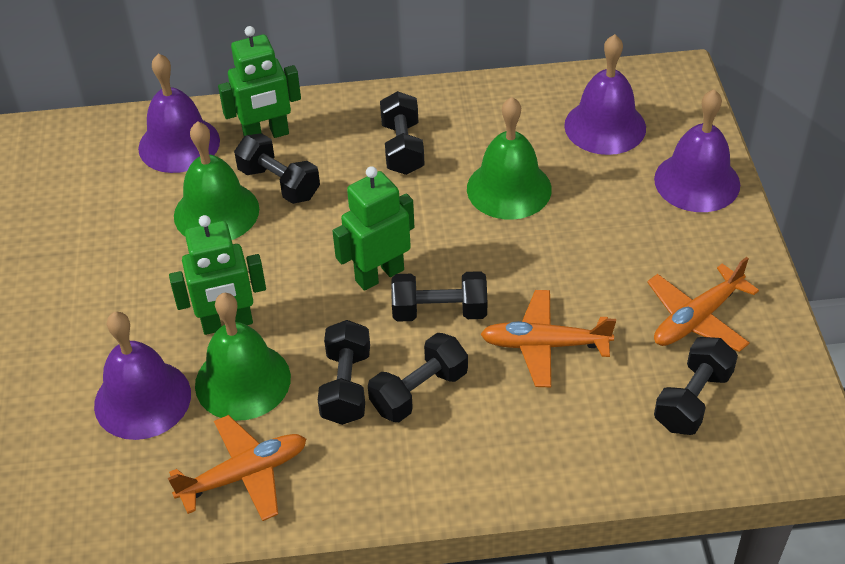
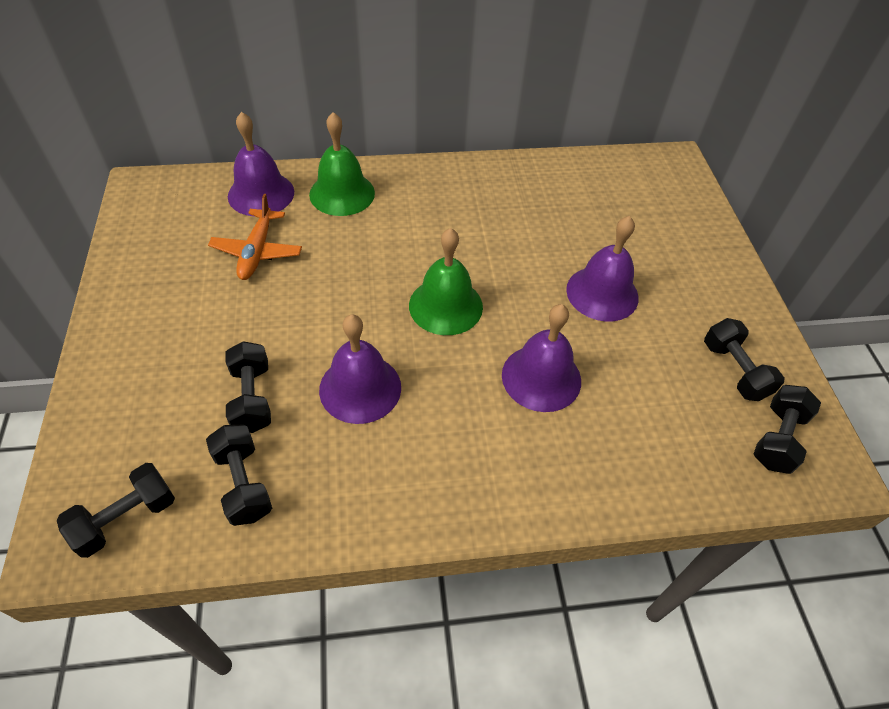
black dumbbell: [234,133,320,204] [318,320,370,425] [368,333,468,422] [380,91,425,175] [391,271,487,322] [654,337,738,435] = 6 -> [57,463,175,558] [206,425,272,526] [225,341,271,433] [704,318,785,401] [754,385,821,474] = 5
green bell: [174,121,259,240] [195,293,291,421] [467,97,552,220] = 3 -> [309,112,375,216] [409,228,483,335] = 2
green robot: [169,215,266,335] [218,26,301,138] [332,166,414,291] = 3 -> none = 0
orange plane: [168,415,306,521] [480,290,616,387] [647,257,759,352] = 3 -> [208,194,302,280] = 1

